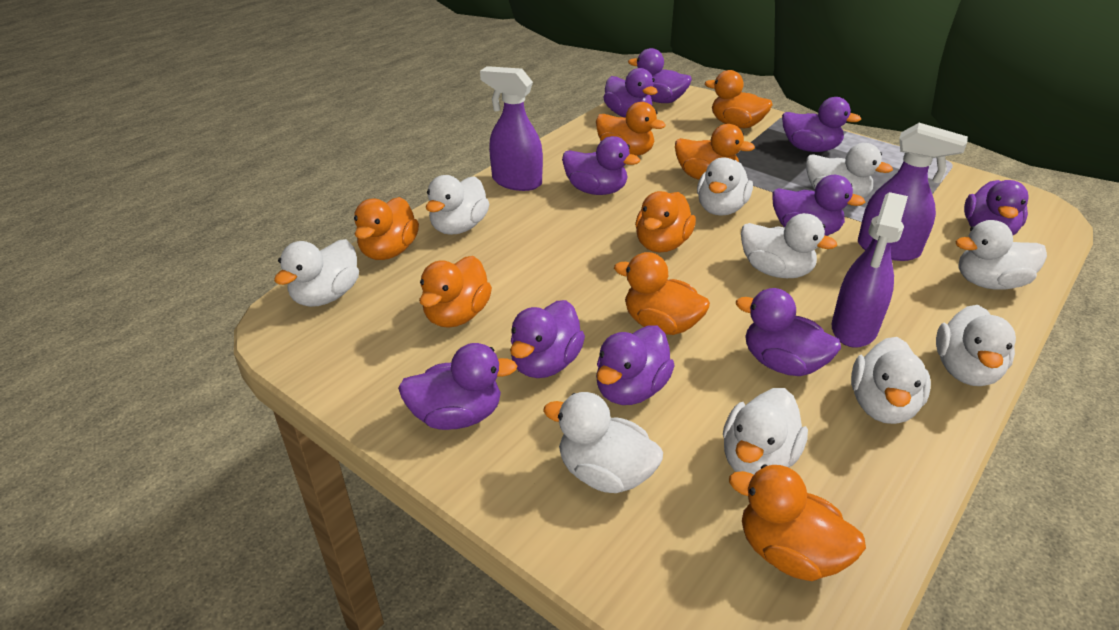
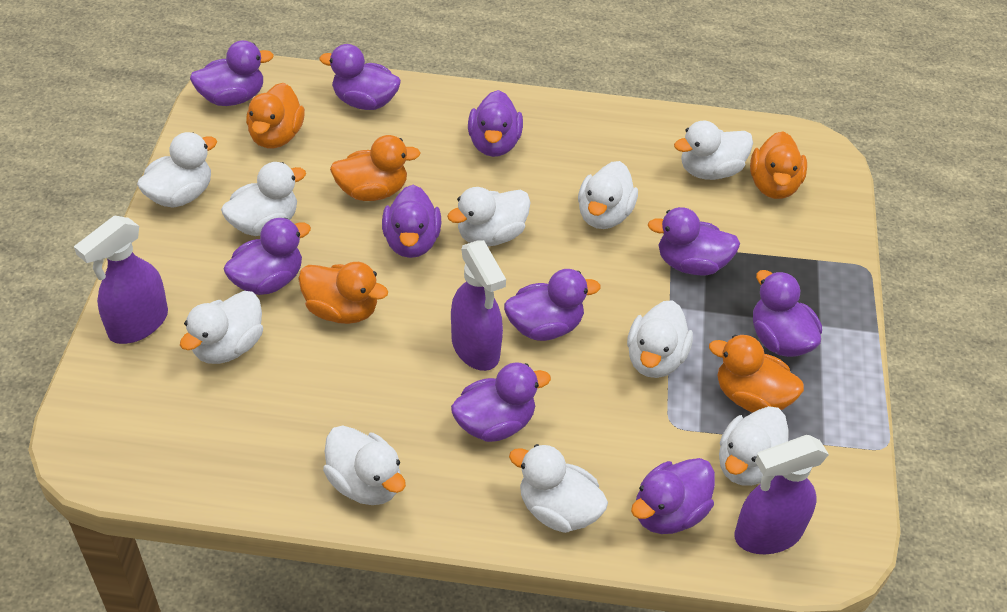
orange duck: [354,197,419,260] [419,256,492,328] [596,102,666,156] [614,252,710,335] [635,191,696,252] [675,124,755,180] [705,70,773,128] [729,464,866,581] = 8 -> [246,83,305,148] [298,262,388,324] [330,135,421,201] [709,335,804,413] [750,131,807,199] = 5

